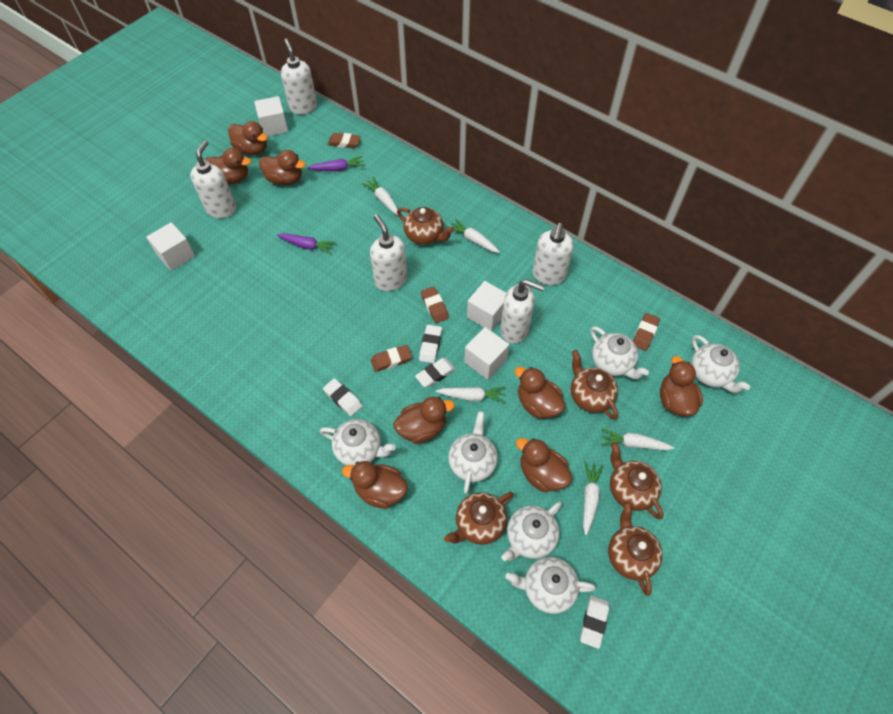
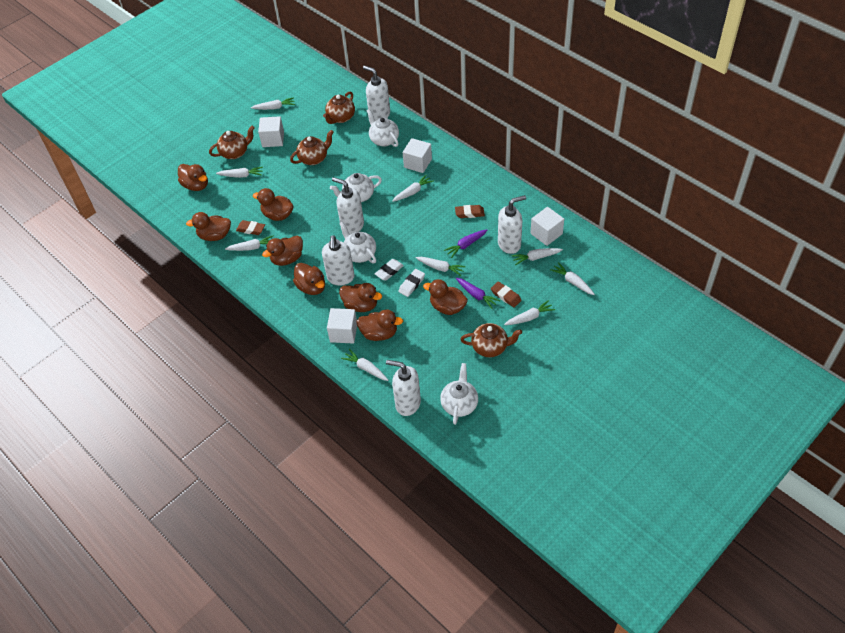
brown eraser: [328,133,361,148] [371,345,412,372] [421,287,449,323] [633,313,660,351] = 4 -> [236,220,265,235] [455,205,485,218] [491,281,522,307] = 3
brown teapot: [397,207,454,245] [444,491,514,545] [571,350,618,420] [608,502,663,596] [610,442,664,519] = 5 -> [209,126,255,159] [290,130,333,165] [323,92,355,124] [460,323,522,357] = 4
white carrot: [362,177,398,215] [436,387,505,402] [451,219,500,253] [583,461,604,536] [601,428,675,450] = 5 -> [216,167,263,178] [225,235,274,251] [251,97,295,110] [341,349,388,381] [392,175,434,202] [416,257,466,276] [504,300,555,325] [512,248,563,265] [550,262,595,295] = 9
white eraser: [323,378,363,416] [415,358,456,387] [419,325,442,363] [580,595,609,649] = 4 -> [375,259,404,281] [399,269,425,297] = 2
white teapot: [320,419,396,466] [448,411,498,494] [501,502,562,561] [505,557,596,614] [590,326,649,379] [691,335,750,393] = 6 -> [330,173,382,202] [339,222,376,264] [367,109,399,147] [440,363,478,425] = 4

